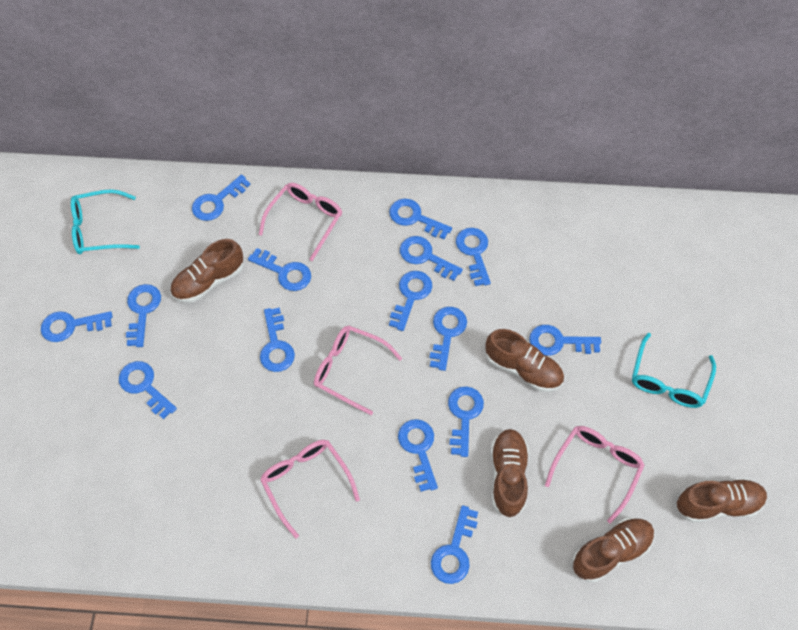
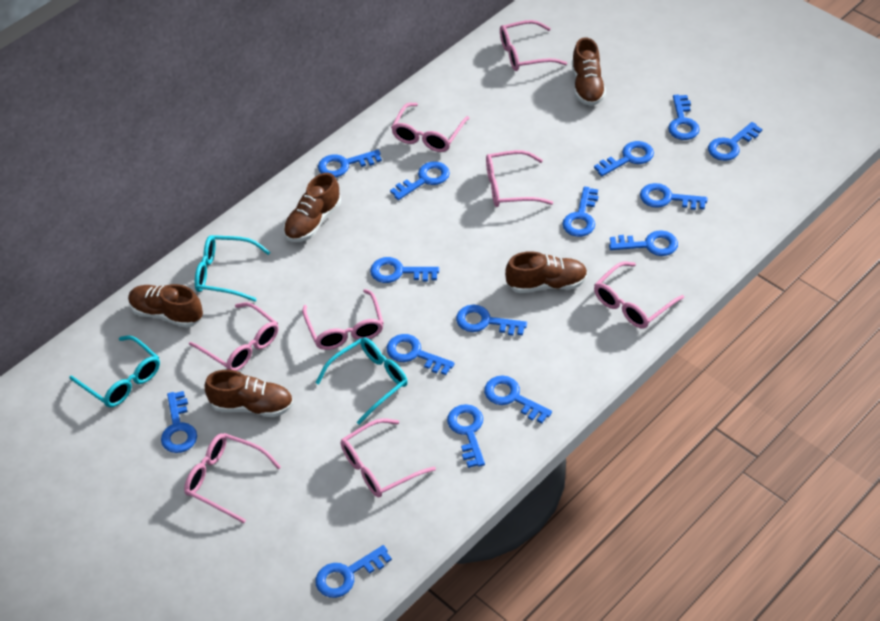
pink glasses: [259,183,342,261] [260,440,360,539] [314,325,402,415] [545,426,645,524] = 4 -> [184,433,281,523] [189,302,279,371] [302,289,384,350] [341,418,436,498] [391,103,469,152] [486,150,553,207] [500,20,567,71] [594,262,684,328] = 8
turquoise glasses: [71,189,140,254] [632,333,716,408] = 2 -> [69,335,160,407] [195,235,270,302] [316,337,408,425] = 3

